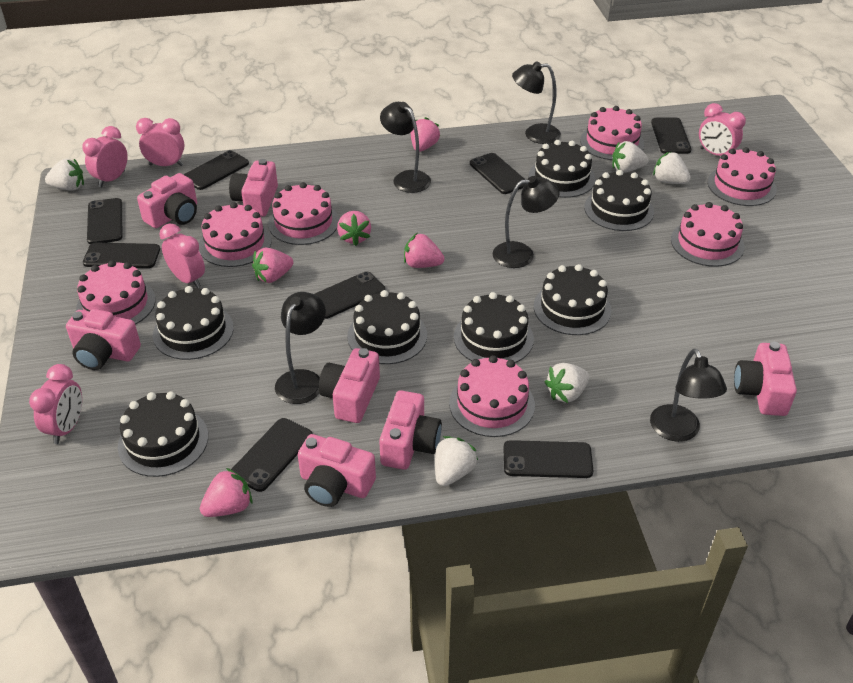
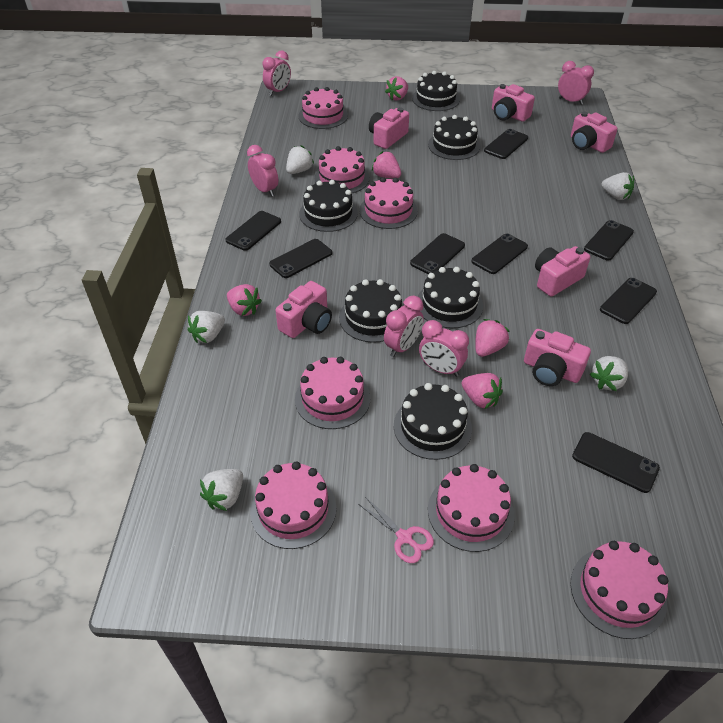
black cake: [118,392,208,477] [153,286,234,360] [347,290,427,364] [454,292,534,363] [529,140,595,198] [534,264,612,335] [584,170,654,231] = 7 -> [299,180,358,232] [339,279,402,343] [394,383,472,460] [412,71,460,111] [417,267,483,328] [428,115,481,160] = 6
black lamp: [275,292,326,404] [380,102,431,193] [493,176,560,268] [512,61,561,144] [650,349,727,442] = 5 -> none = 0
pink camera: [66,309,141,370] [137,173,197,228] [229,159,278,217] [298,434,376,507] [319,348,380,423] [379,390,442,470] [734,342,797,416] = 7 -> [275,281,332,338] [369,107,409,149] [492,84,535,122] [524,329,591,386] [535,246,590,297] [571,111,617,153] = 6
pink scissors: none = 0 -> [358,498,434,563] = 1

